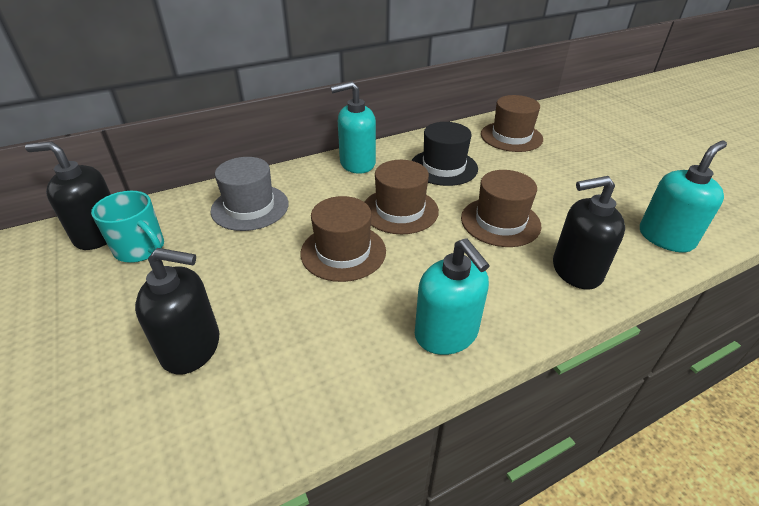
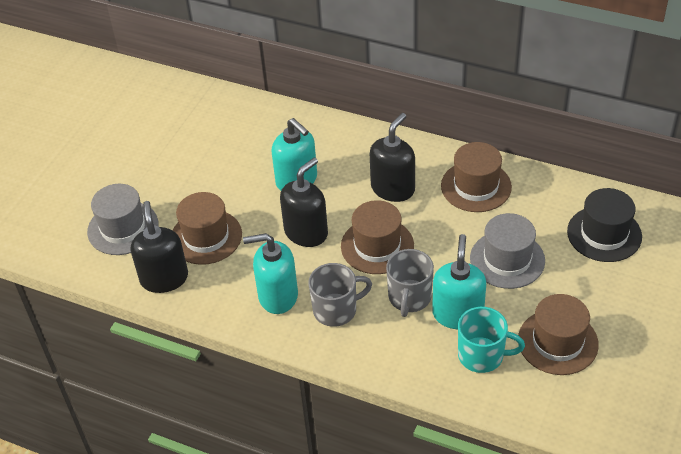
grey hat: [211,157,289,231] = 1 -> [87,184,158,255] [470,213,545,289] = 2
grey mug: none = 0 -> [309,263,372,327] [386,249,434,317] = 2

